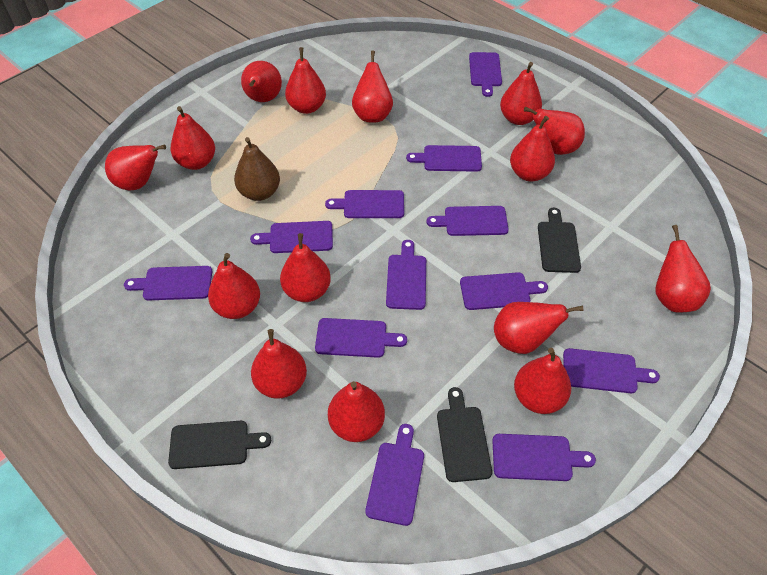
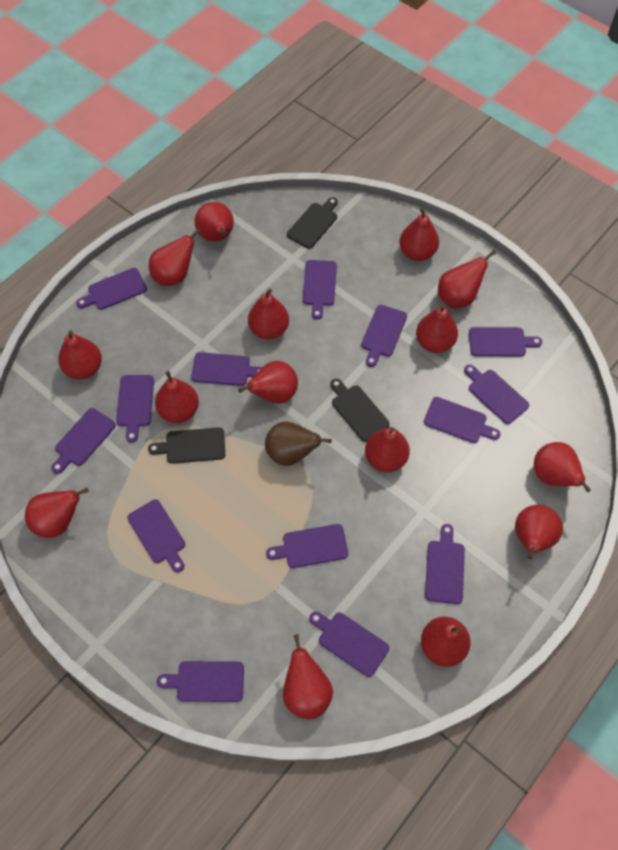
purple cutting board: [124,266,212,300] [250,221,333,253] [315,318,407,358] [325,190,404,218] [365,424,424,526] [386,240,426,310] [406,145,482,172] [427,206,509,236] [460,272,548,310] [469,52,502,97] [492,434,596,481] [563,348,660,393] = 12 -> [51,408,116,474] [76,268,147,310] [116,375,154,443] [127,500,185,572] [157,661,244,702] [191,352,262,386] [266,524,348,568] [302,260,337,319] [309,612,389,677] [361,305,407,367] [424,397,500,443] [425,524,465,604] [464,365,529,424] [469,327,542,356] = 14

